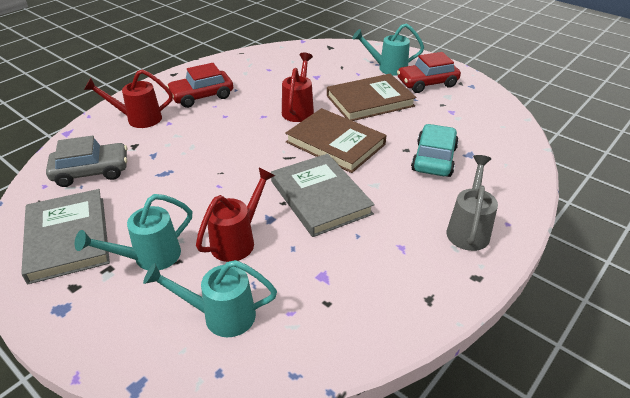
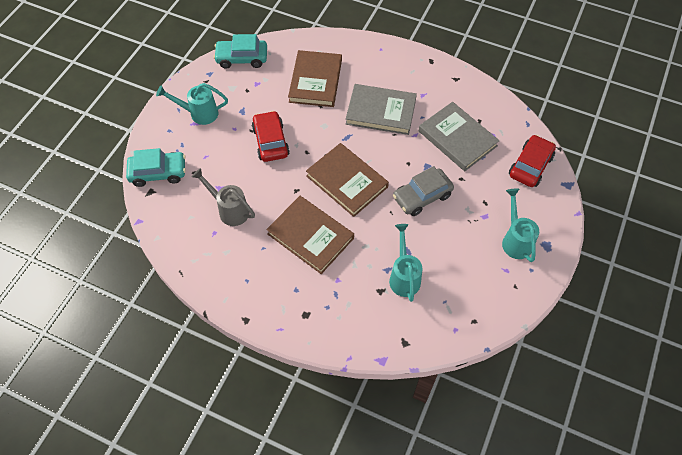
brown book: [285,108,387,173] [327,74,416,121] = 2 -> [266,196,354,274] [288,50,342,107] [306,143,389,217] = 3
red watering can: [84,69,173,128] [196,168,275,262] [282,53,314,122] = 3 -> none = 0
turquoise car: [411,124,459,177] = 1 -> [126,148,186,187] [214,34,267,69] = 2

